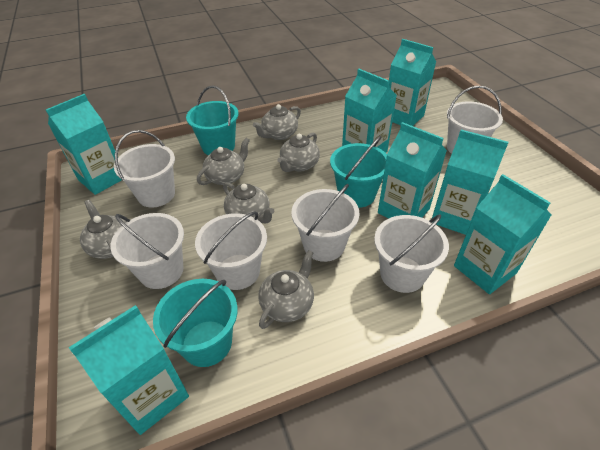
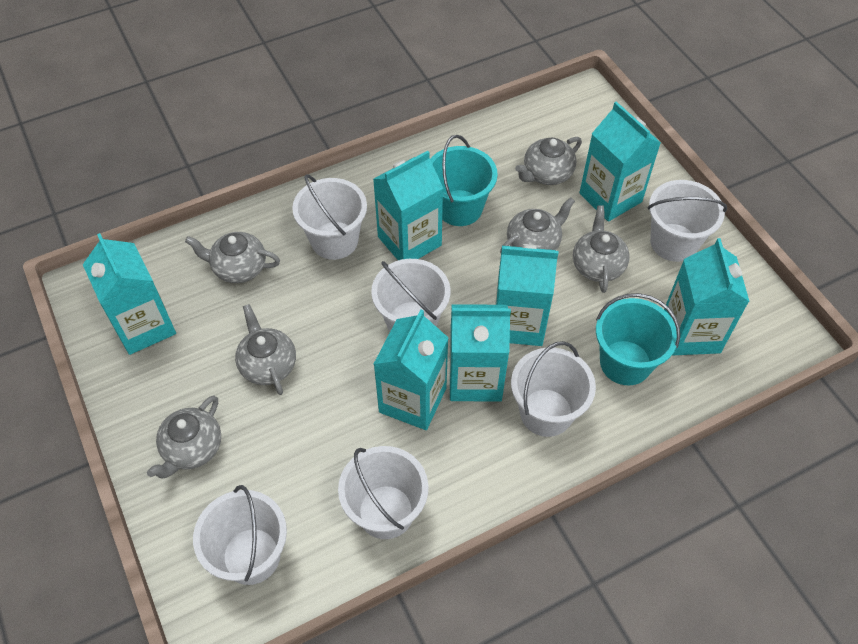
turquoise bucket: [153,279,238,367] [186,86,239,155] [330,136,387,208] = 3 -> [430,135,498,226] [596,293,680,386] = 2

